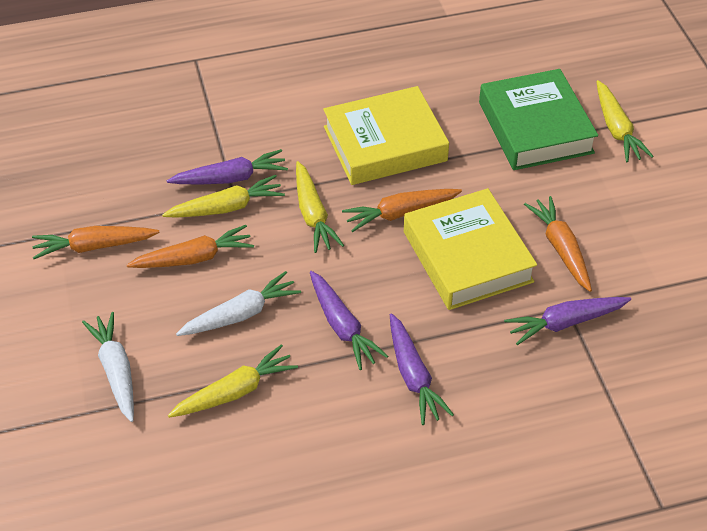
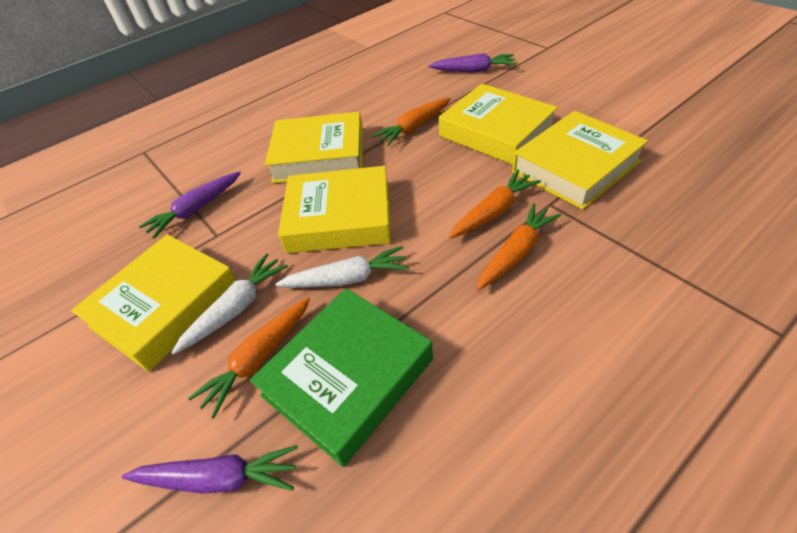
purple carrot: [167,149,288,184] [310,271,388,370] [390,313,454,425] [504,297,631,345] = 4 -> [122,445,298,494] [139,171,241,239] [428,53,517,72] = 3
yellow book: [323,86,449,185] [404,188,537,310] = 2 -> [71,234,237,372] [265,112,363,183] [278,166,391,253] [439,84,558,165] [512,111,648,210] = 5
yellow carrot: [162,175,285,218] [168,344,298,418] [296,161,344,253] [596,80,653,162] = 4 -> none = 0

